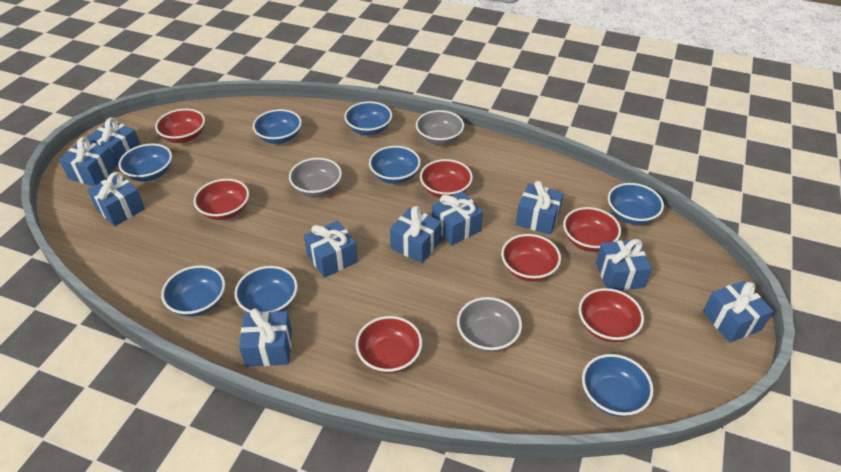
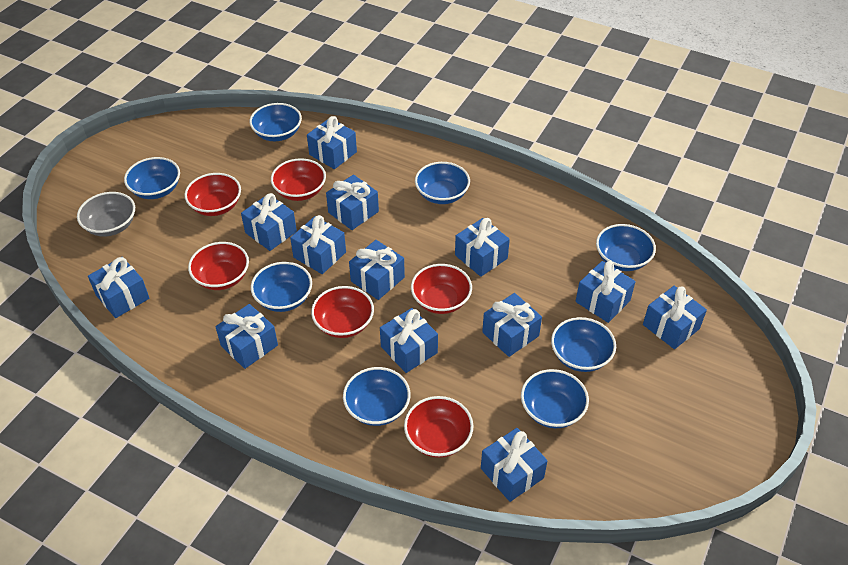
blue gift: [59,137,117,186] [87,117,140,166] [87,172,145,226] [239,308,292,367] [304,220,358,278] [390,206,442,263] [432,191,483,245] [516,181,564,235] [596,239,652,291] [703,281,773,343] = 10 -> [88,257,150,318] [215,304,278,369] [241,193,297,251] [290,215,346,274] [307,116,357,169] [326,175,379,230] [349,240,405,300] [380,308,438,373] [455,218,510,277] [481,428,548,502] [482,293,542,357] [576,261,636,323] [643,286,707,349] = 13
grey bowl: [289,158,342,197] [416,110,464,145] [457,297,522,352] = 3 -> [77,192,135,237] = 1
red bowl: [155,109,205,143] [193,179,249,220] [356,316,422,374] [420,159,473,198] [501,234,561,282] [563,207,621,252] [579,288,644,342] = 7 -> [184,173,241,216] [188,242,249,290] [271,158,326,201] [311,286,374,338] [404,396,473,458] [411,264,472,314] = 6

